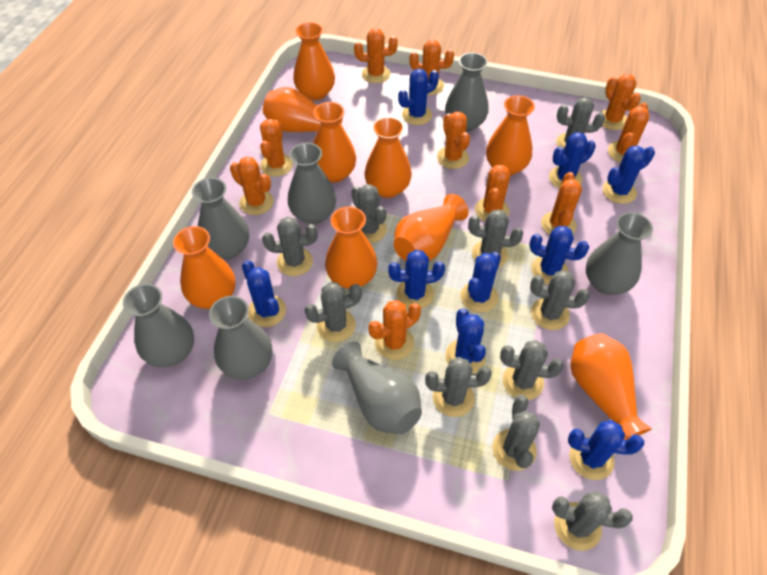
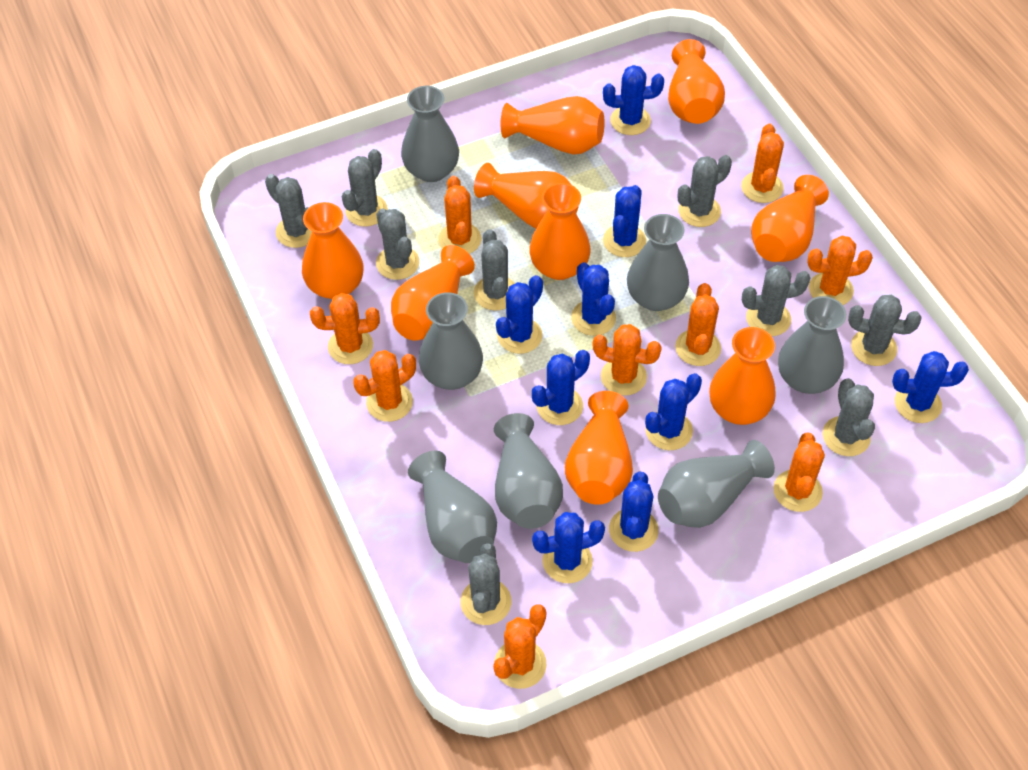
grey cactus: [262,217,318,276] [305,282,362,342] [352,184,387,243] [425,357,492,417] [468,210,523,268] [492,395,540,471] [500,340,564,400] [530,270,590,330] [552,491,633,551] [556,97,605,149] = 10 -> [265,174,312,248] [342,149,388,227] [376,208,420,280] [460,543,511,625] [474,229,515,311] [678,155,732,227] [742,265,810,336] [823,378,875,456] [848,295,922,366] = 9
orange cactus: [230,156,274,215] [260,119,293,177] [354,28,398,83] [369,300,421,360] [409,40,454,95] [437,112,470,169] [475,165,510,222] [541,172,582,235] [601,74,641,130] [608,102,649,163] = 10 -> [310,293,380,364] [353,350,416,422] [438,176,481,254] [493,604,547,689] [593,324,662,396] [675,283,721,366] [741,124,784,203] [773,433,825,512] [807,236,873,305] = 9

